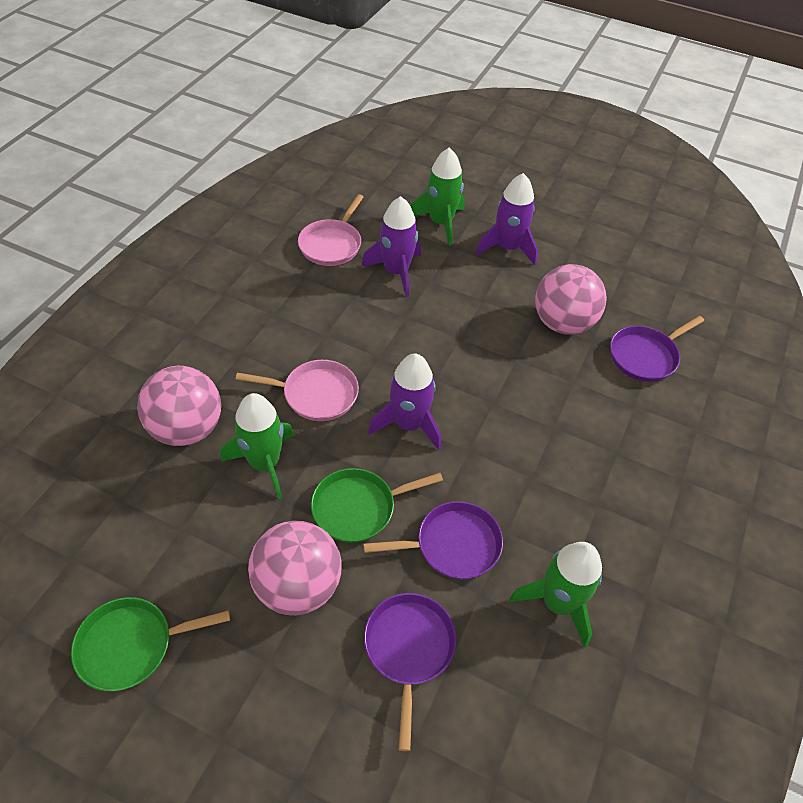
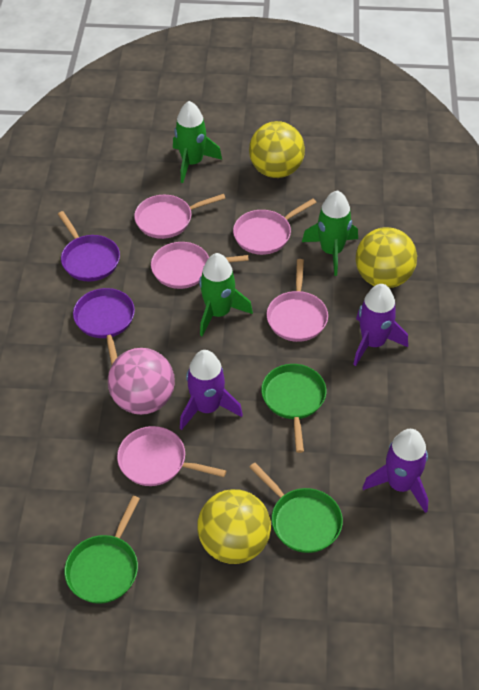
green pan: [71,597,230,691] [311,468,443,543] = 2 -> [64,496,140,604] [250,463,343,553] [261,364,326,453] = 3
pink ball: [137,366,221,446] [248,521,341,615] [535,264,607,335] = 3 -> [108,348,175,415] = 1
pink pan: [235,360,359,421] [298,194,363,266] = 2 -> [117,426,226,486] [134,194,226,239] [151,242,249,289] [233,199,317,255] [267,259,328,342] = 5
purple pan: [363,501,503,580] [364,593,456,751] [610,316,704,382] = 3 -> [58,211,120,281] [73,288,135,365] = 2
yellow ball: none = 0 -> [198,489,271,564] [249,121,305,178] [356,227,417,288] = 3

